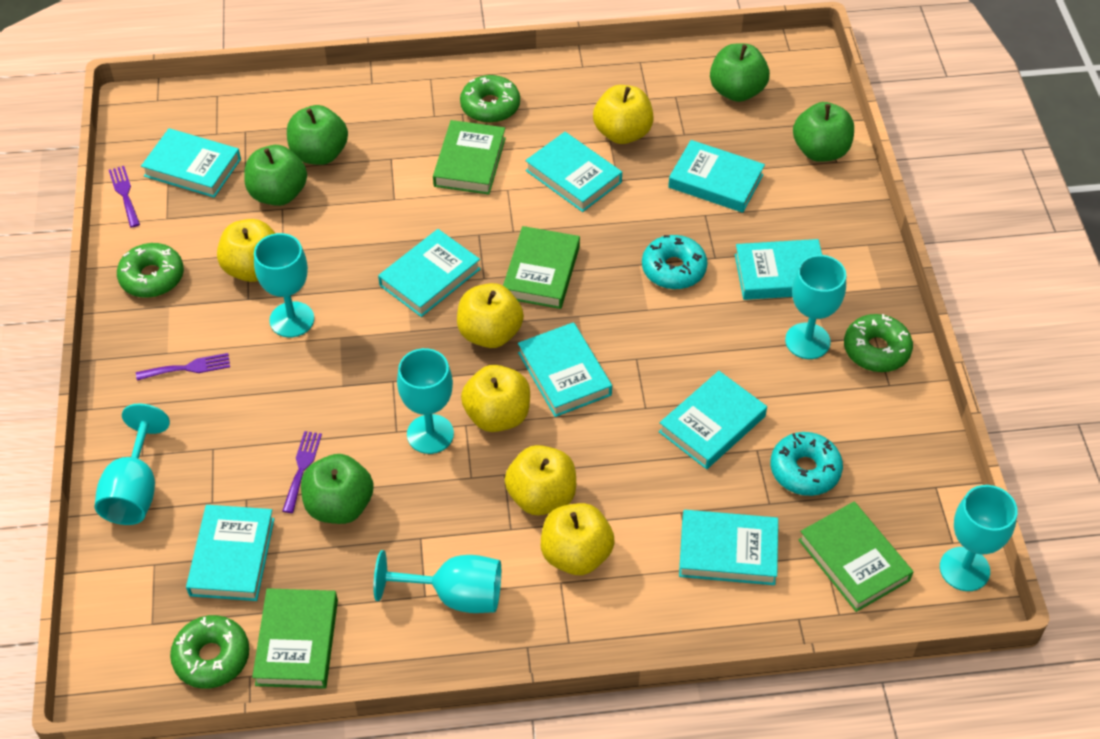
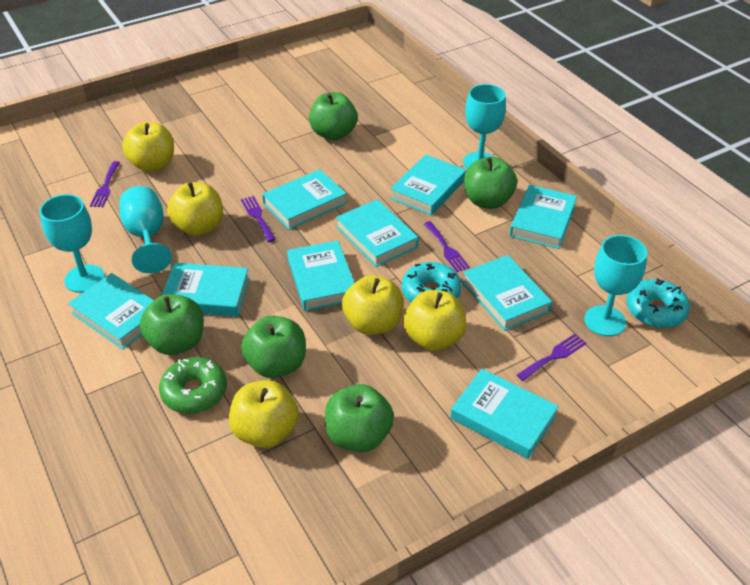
green book: [252,588,338,689] [433,120,506,195] [503,226,580,309] [799,502,913,612] = 4 -> none = 0
green donut: [117,243,184,298] [170,615,249,689] [460,75,520,123] [844,314,913,372] = 4 -> [159,357,227,414] = 1
purple fork: [109,166,140,228] [136,353,230,380] [282,431,322,513] = 3 -> [90,161,120,207] [241,196,276,242] [424,221,470,272] [517,334,586,381] = 4
turquoise goblet: [95,404,170,525] [254,233,314,337] [373,550,501,613] [397,348,454,454] [785,255,846,359] [940,485,1018,591] = 6 -> [40,194,105,293] [119,186,172,273] [463,84,506,169] [584,235,647,336] = 4
yellow apple: [217,219,276,282] [457,283,524,348] [461,365,530,432] [505,445,576,515] [541,503,615,575] [593,85,653,144] = 6 -> [122,122,174,172] [167,182,223,236] [229,380,299,448] [342,275,403,335] [403,290,466,351] = 5

